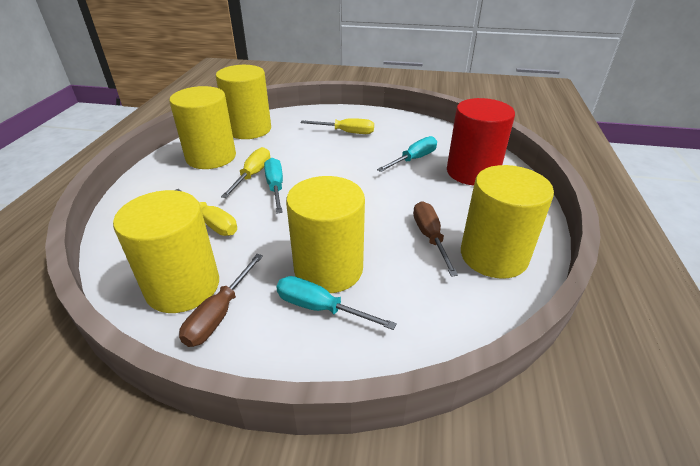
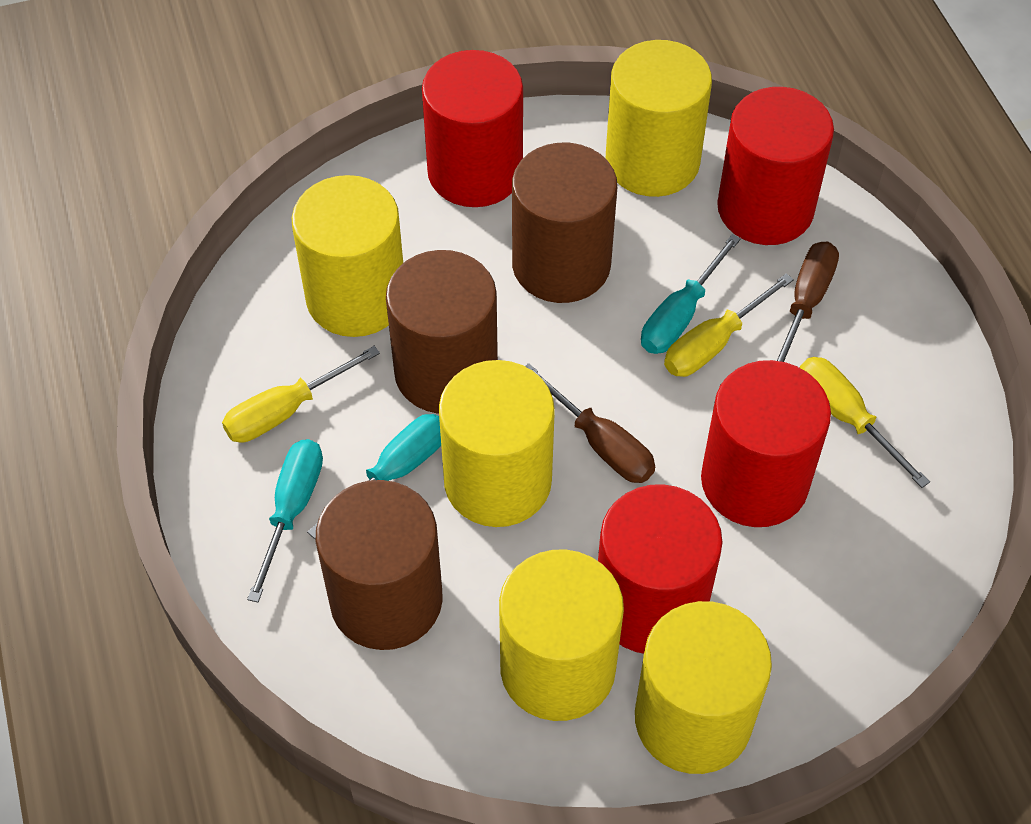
brown cylinder: none = 0 -> [316,480,443,650] [386,250,498,413] [512,143,617,303] = 3
red cylinder: [447,98,515,186] = 1 -> [422,50,523,207] [598,484,722,654] [701,360,831,527] [717,87,834,245] = 4

